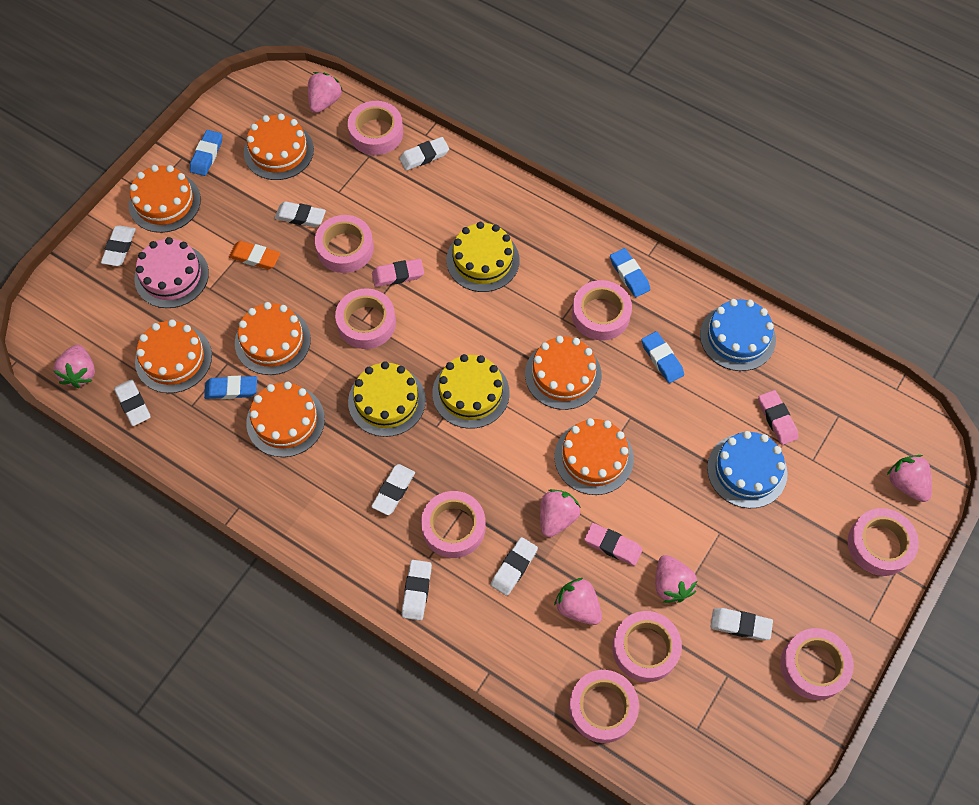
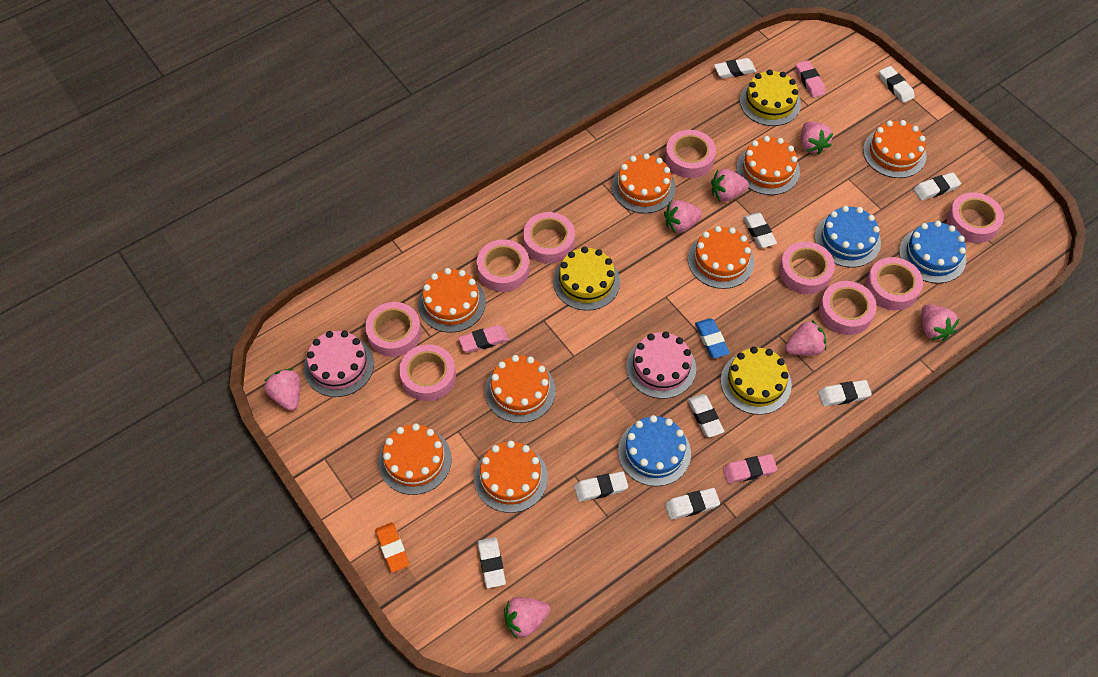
blue cake: [700,299,776,371] [707,431,788,508] = 2 -> [618,415,691,486] [815,206,881,268] [899,221,966,283] = 3
blue eraser: [190,130,222,176] [204,376,257,399] [610,248,650,297] [642,331,684,383] = 4 -> [695,318,730,358] = 1
orange cake: [129,165,201,233] [135,320,212,393] [235,302,311,375] [244,113,314,180] [246,382,325,457] [525,336,602,410] [554,418,634,495] = 7 -> [378,423,452,495] [418,268,486,333] [474,441,548,513] [485,355,556,423] [612,153,676,214] [688,226,754,289] [736,136,800,195] [863,120,926,178] = 8
pink cake: [134,237,209,308] = 1 -> [304,331,374,397] [626,331,696,399] = 2
pink strawberry: [53,345,95,388] [308,72,343,113] [540,489,581,537] [554,578,602,625] [655,555,697,603] [887,455,932,502] = 6 -> [265,369,301,411] [504,597,550,638] [664,200,702,233] [711,169,749,202] [785,320,826,356] [801,122,833,155] [922,304,959,341] = 7
white eraser: [101,225,136,266] [114,379,150,426] [275,201,326,227] [371,464,415,515] [399,137,449,171] [402,560,432,621] [491,537,538,596] [711,608,773,640] = 8 -> [478,537,506,588] [574,471,628,502] [665,488,720,520] [688,394,725,437] [714,58,756,79] [743,213,777,248] [818,380,872,406] [879,66,915,103] [913,172,961,200] = 9

